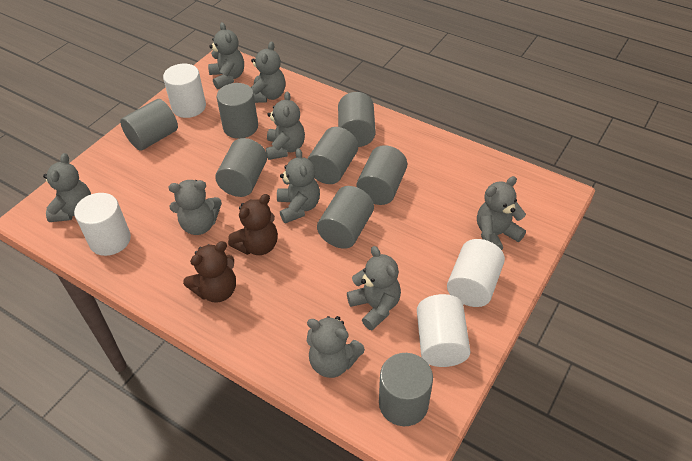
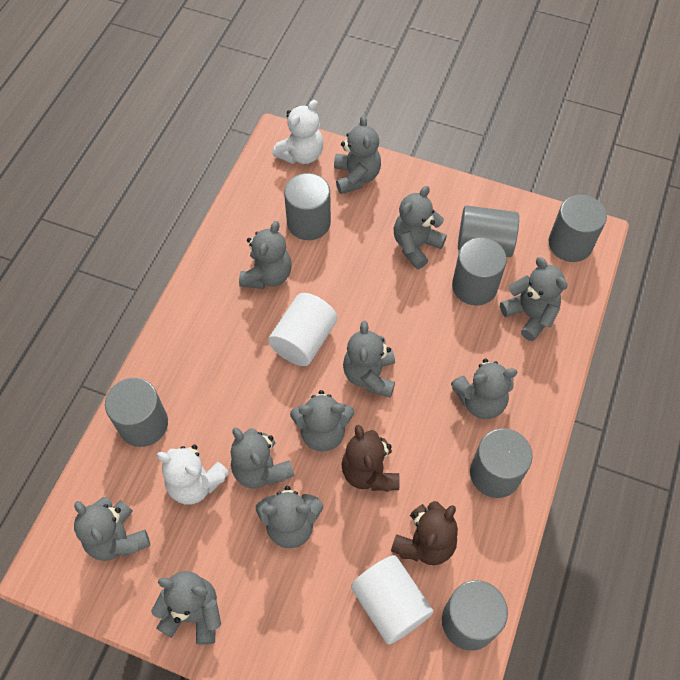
grey cylinder: [120,99,178,151] [215,138,267,197] [217,83,258,139] [307,127,358,184] [317,186,374,249] [338,92,376,147] [357,145,407,205] [379,353,433,426] = 8 -> [105,378,168,447] [284,173,331,240] [442,580,508,650] [452,237,507,305] [458,205,519,257] [470,428,533,498] [549,195,607,262] = 7
grey teddy bear: [43,153,91,222] [169,180,222,235] [208,22,244,89] [251,41,286,103] [266,91,305,160] [277,148,320,223] [307,316,365,378] [347,246,401,330] [477,176,526,250] = 9 -> [74,497,151,561] [151,571,221,645] [231,428,295,489] [239,221,292,289] [256,486,323,548] [290,390,354,452] [334,115,381,194] [343,321,395,398] [394,186,447,269] [451,359,518,419] [500,257,567,341] = 11
white cylinder: [74,193,131,256] [163,64,206,118] [417,294,471,367] [447,239,505,307] = 4 -> [268,293,337,366] [351,555,434,644] = 2
white teddy bear: none = 0 -> [157,445,229,504] [272,100,323,164] = 2

